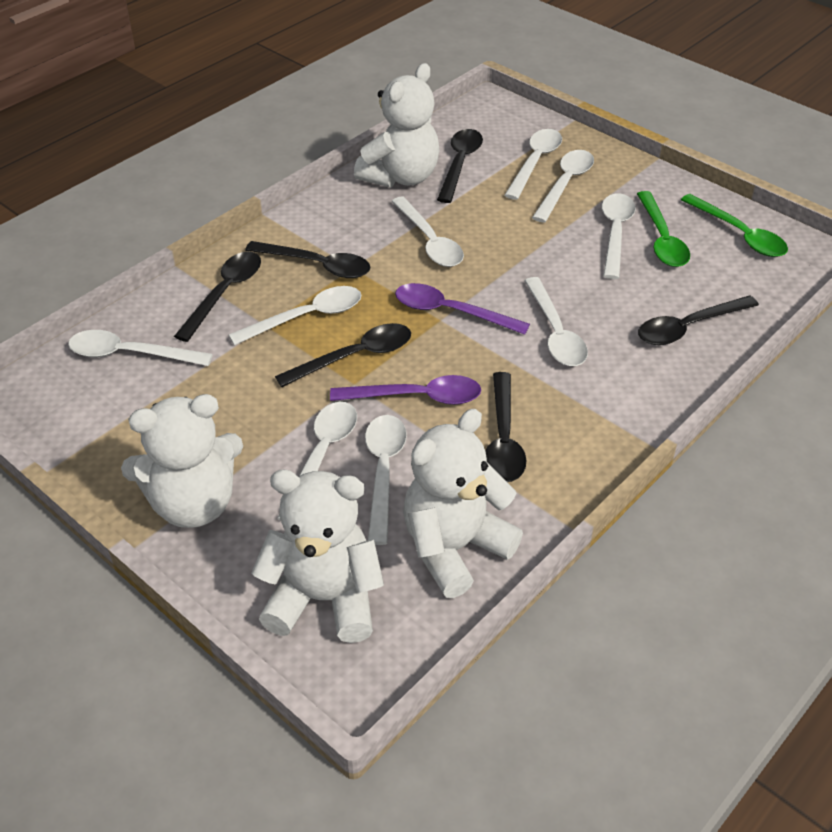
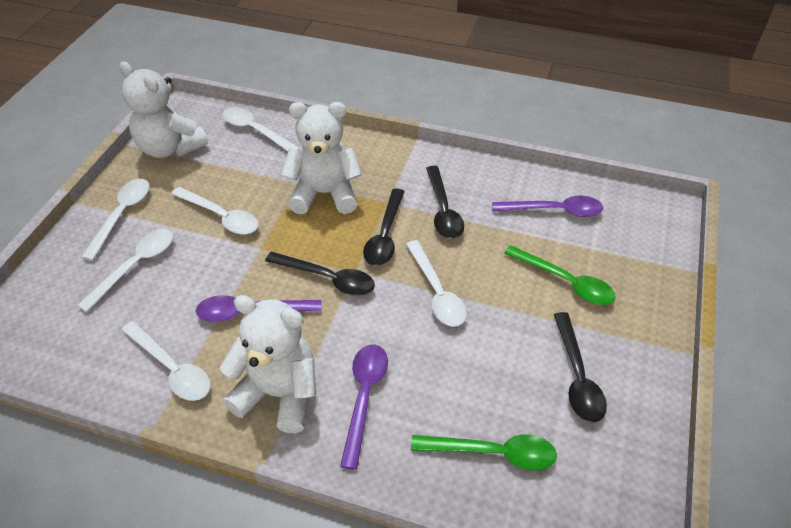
black spoon: [174,252,261,342] [245,241,371,278] [275,323,411,387] [437,129,483,203] [486,372,527,482] [638,295,759,345] = 6 -> [265,252,375,296] [363,188,405,266] [426,166,464,239] [554,312,607,423] = 4
purple spoon: [330,375,481,405] [395,283,530,335] = 2 -> [196,295,322,322] [340,344,388,470] [492,196,603,217] = 3
white spoon: [68,330,213,366] [229,286,362,345] [277,402,357,521] [365,415,407,545] [391,197,464,267] [504,129,562,200] [524,277,588,366] [532,150,594,223] [602,193,636,279] = 9 -> [77,229,173,312] [81,179,150,261] [122,321,211,401] [172,187,259,235] [223,107,299,151] [406,240,467,327] = 6
white teddy bear: [121,394,243,528] [251,470,384,643] [354,63,440,188] [403,409,523,598] = 4 -> [120,61,208,158] [220,295,316,433] [281,102,362,214] = 3

